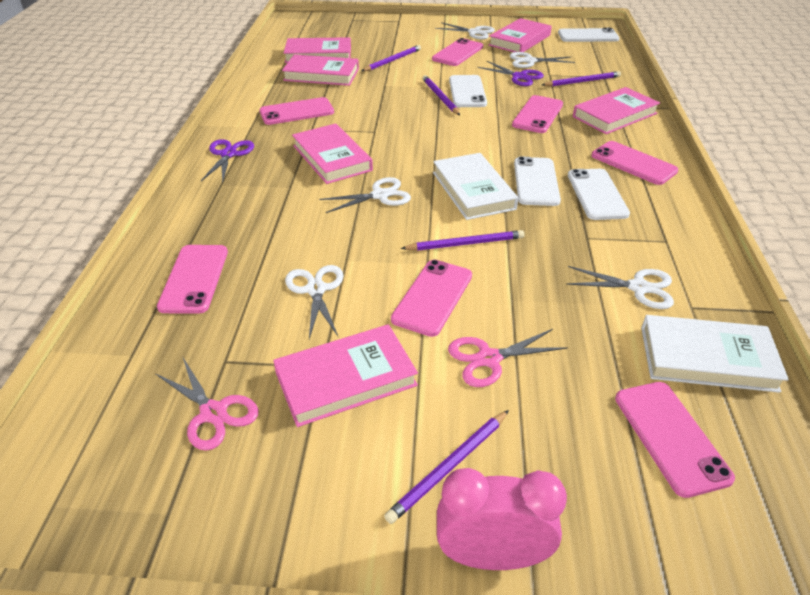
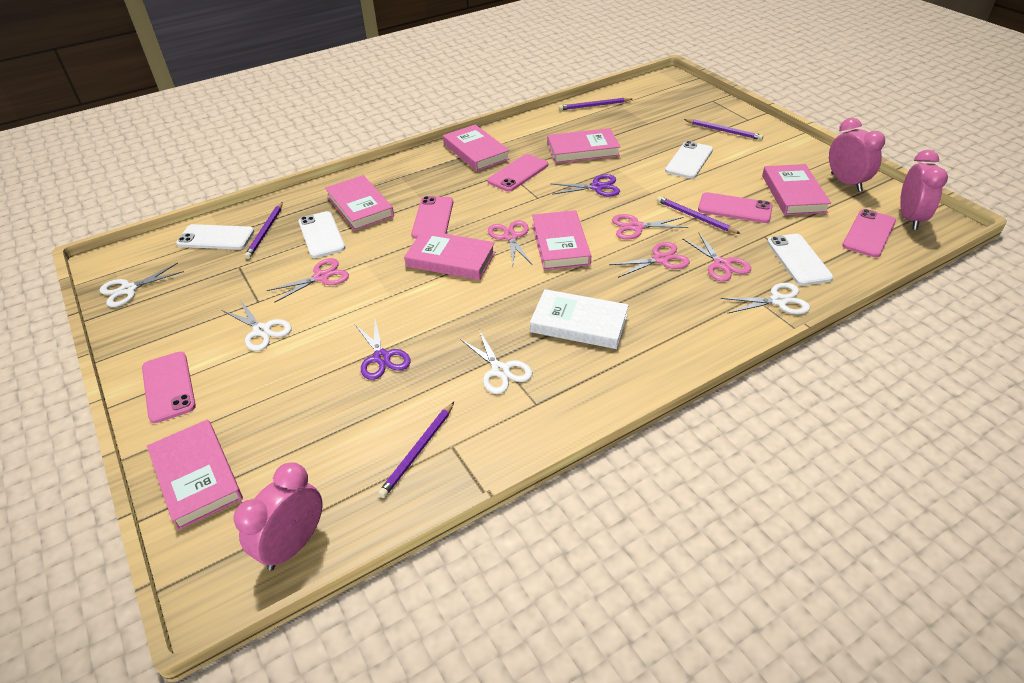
pink book: [273,324,418,427] [282,54,359,86] [284,37,351,63] [292,123,373,184] [489,18,552,52] [573,87,660,134] = 6 -> [147,419,243,530] [325,175,394,231] [404,230,495,280] [443,124,510,171] [532,210,591,270] [547,128,621,164] [762,164,831,215] = 7
pink clock: [437,468,567,570] = 1 -> [234,462,322,571] [829,118,885,191] [900,150,948,230] = 3
pink phone: [157,245,228,314] [260,97,334,125] [391,260,472,337] [432,38,483,66] [512,95,563,133] [592,141,678,185] [615,382,735,498] = 7 -> [142,352,196,423] [411,196,453,239] [487,154,548,192] [698,192,773,223] [842,209,896,257] = 5
pink scissors: [155,356,259,451] [448,329,568,387] = 2 -> [267,258,349,303] [488,220,532,265] [609,242,690,278] [612,214,688,240] [682,232,751,282] = 5
white book: [433,153,518,220] [641,315,789,393] = 2 -> [530,289,629,349] = 1
white scissors: [285,265,343,339] [319,177,411,213] [435,22,495,39] [510,52,575,68] [566,266,674,309] = 5 -> [99,263,184,307] [222,300,292,351] [460,330,532,394] [720,283,810,314] = 4

